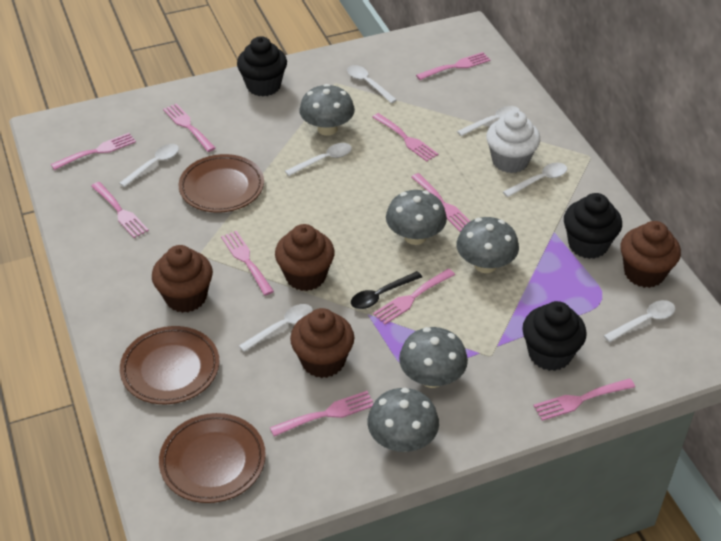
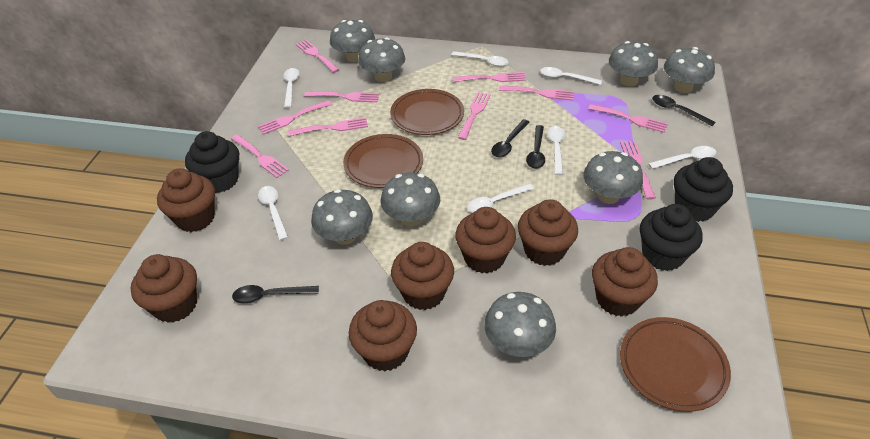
black spoon: [351,271,422,309] = 1 -> [232,285,319,304] [491,119,529,157] [526,125,545,169] [652,95,716,126] = 4
brown cupcake: [152,245,213,313] [275,224,335,291] [290,308,354,378] [621,221,681,288] = 4 -> [131,254,197,323] [157,168,215,232] [349,300,417,371] [391,242,454,310] [455,207,516,273] [518,199,578,266] [592,247,658,317] = 7
grey mushroom: [299,84,355,136] [368,388,439,452] [386,190,447,245] [399,327,468,388] [457,217,519,273] = 5 -> [311,189,373,245] [330,20,375,62] [358,37,405,82] [381,172,440,226] [484,292,556,357] [583,151,643,204] [609,41,658,87] [664,47,715,93] = 8
white cupcake: [486,110,540,173] = 1 -> none = 0

